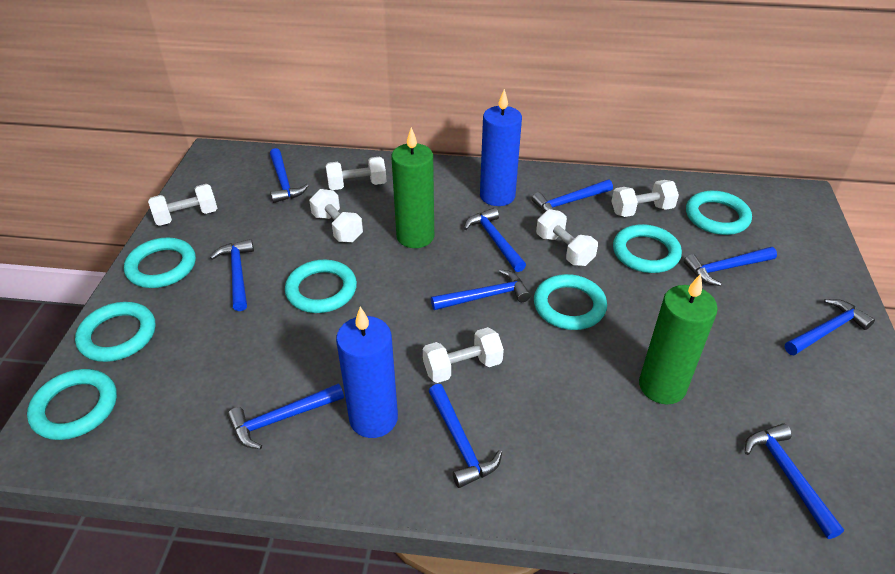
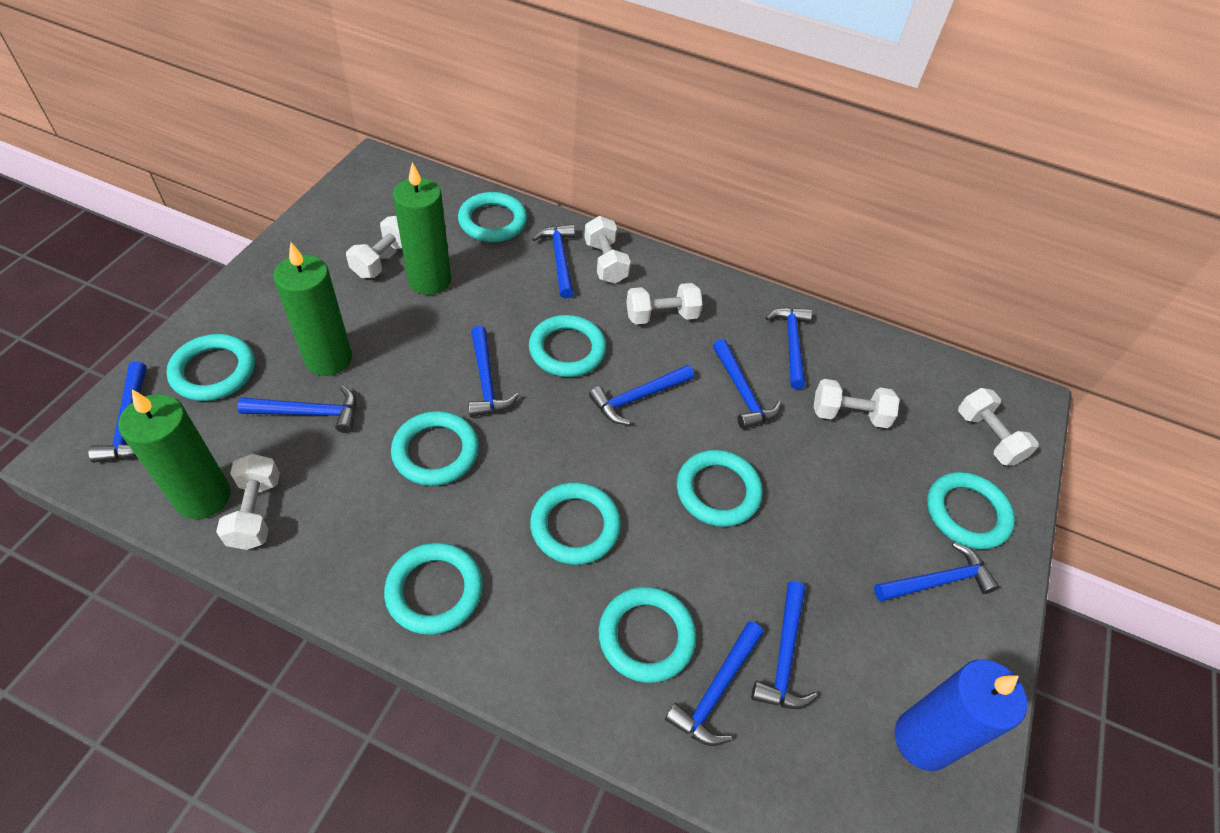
blue candle: [336,307,398,438] [480,89,522,206] = 2 -> [895,660,1027,771] = 1
green candle: [391,127,434,248] [639,274,718,404] = 2 -> [118,389,231,519] [273,242,352,376] [393,162,451,295] = 3
turquoise ring: [27,369,117,440] [75,302,155,362] [124,238,196,288] [285,260,357,313] [534,274,607,330] [613,224,682,273] [686,191,752,235] = 7 -> [166,334,255,401] [384,543,483,635] [391,411,479,486] [458,192,527,242] [529,315,606,377] [530,482,621,565] [599,587,696,683] [677,450,763,527] [927,472,1015,550] = 9

